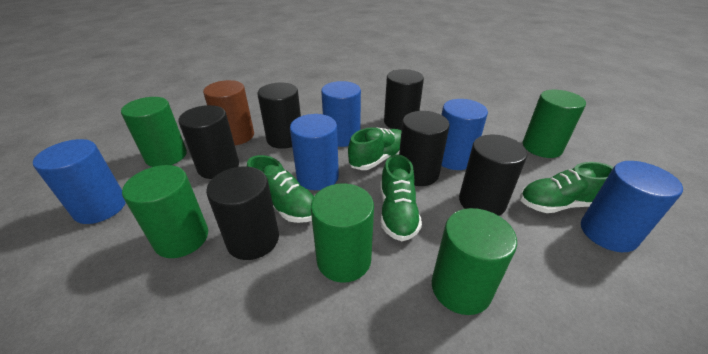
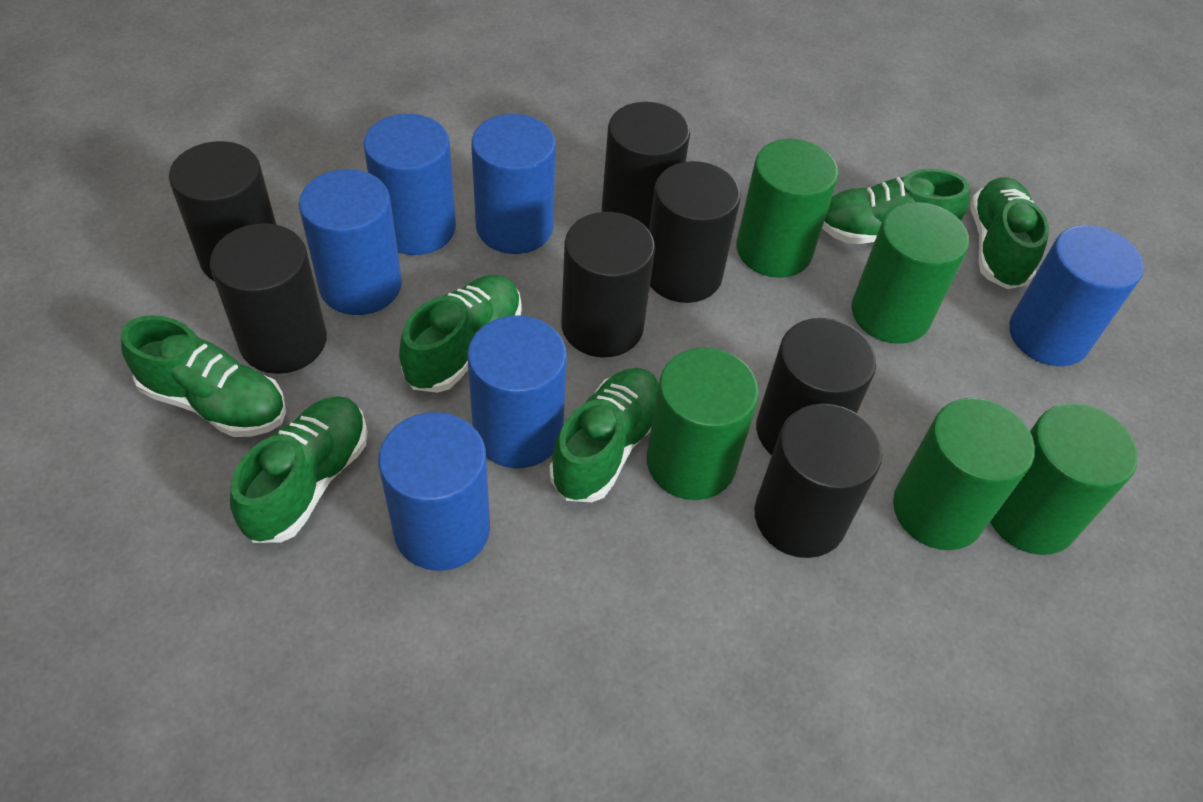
black cylinder: [179,105,239,179] [206,166,279,260] [257,83,301,149] [384,69,424,130] [399,111,449,186] [459,134,527,216] = 6 -> [169,141,276,281] [210,223,327,374] [561,212,655,357] [602,102,690,230] [649,161,741,303] [755,404,882,558] [756,318,876,455] = 7
blue cylinder: [33,139,126,224] [290,114,339,190] [321,81,361,147] [441,99,488,170] [581,161,683,252] = 5 -> [299,169,402,315] [363,114,456,255] [378,412,490,571] [468,315,567,468] [471,114,556,254] [1009,225,1144,366] = 6
brown cylinder: [203,80,254,145] = 1 -> none = 0
green shoe: [247,155,314,223] [348,127,402,170] [380,154,422,241] [520,162,613,213] = 4 -> [121,315,286,437] [230,396,367,543] [399,275,522,393] [549,368,659,502] [822,169,970,244] [971,177,1049,289] = 6

